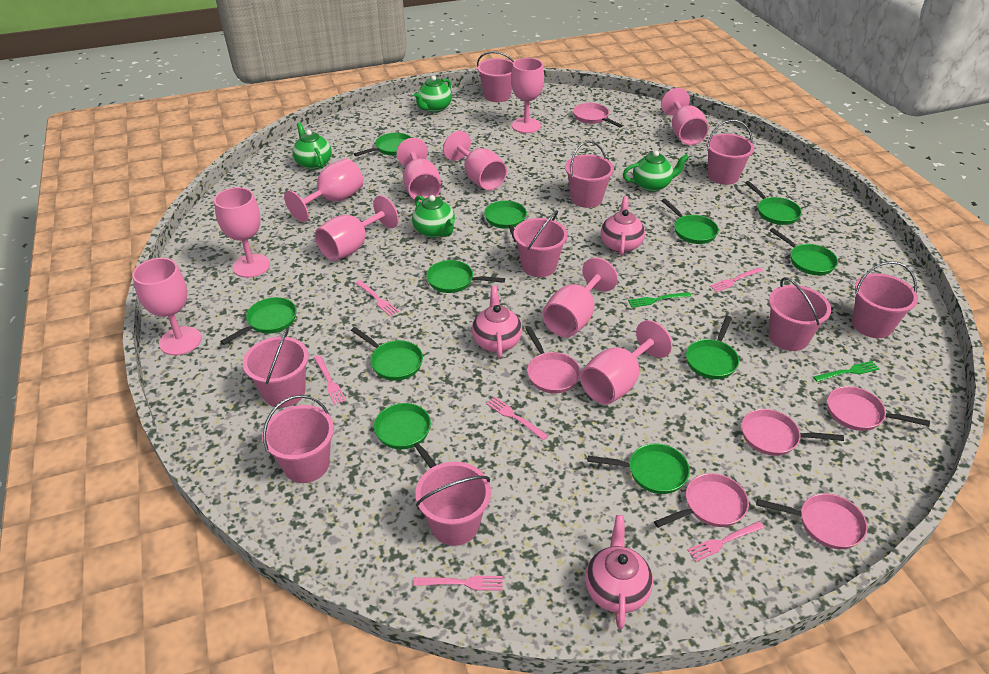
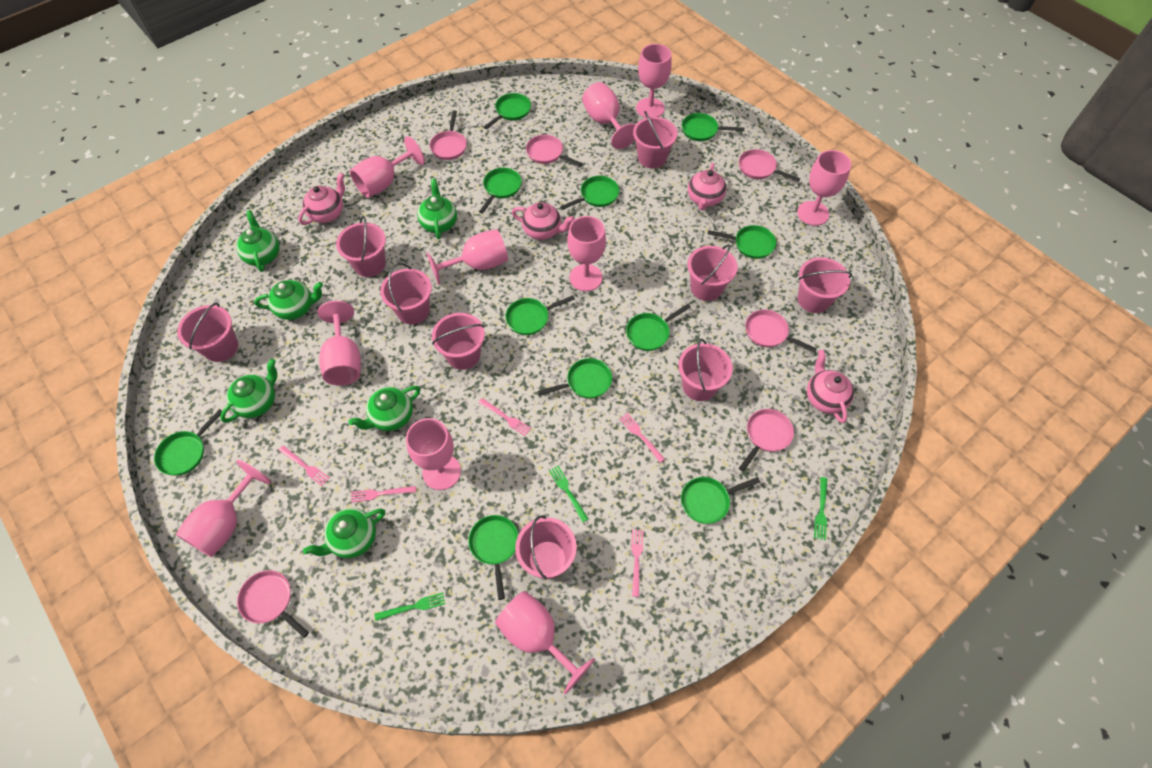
green fork: [628,292,691,308] [813,361,879,382] = 2 -> [374,592,445,621] [549,466,588,522] [814,477,828,540] = 3
green teapot: [292,122,332,170] [412,195,455,238] [414,76,452,113] [623,151,689,192] = 4 -> [220,359,277,423] [236,210,279,272] [254,280,323,320] [303,508,385,558] [349,386,420,431] [417,178,457,239] = 6
pink fork: [314,355,346,405] [356,280,399,316] [413,576,503,591] [486,397,548,440] [687,521,764,562] [710,268,763,292] = 6 -> [279,445,330,486] [351,486,416,503] [478,398,531,436] [619,413,665,463] [631,529,643,597] = 5
pink teapot: [472,286,522,359] [585,515,653,629] [601,196,645,256] = 3 -> [298,172,345,225] [512,202,575,240] [688,163,727,210] [807,350,854,423] = 4

